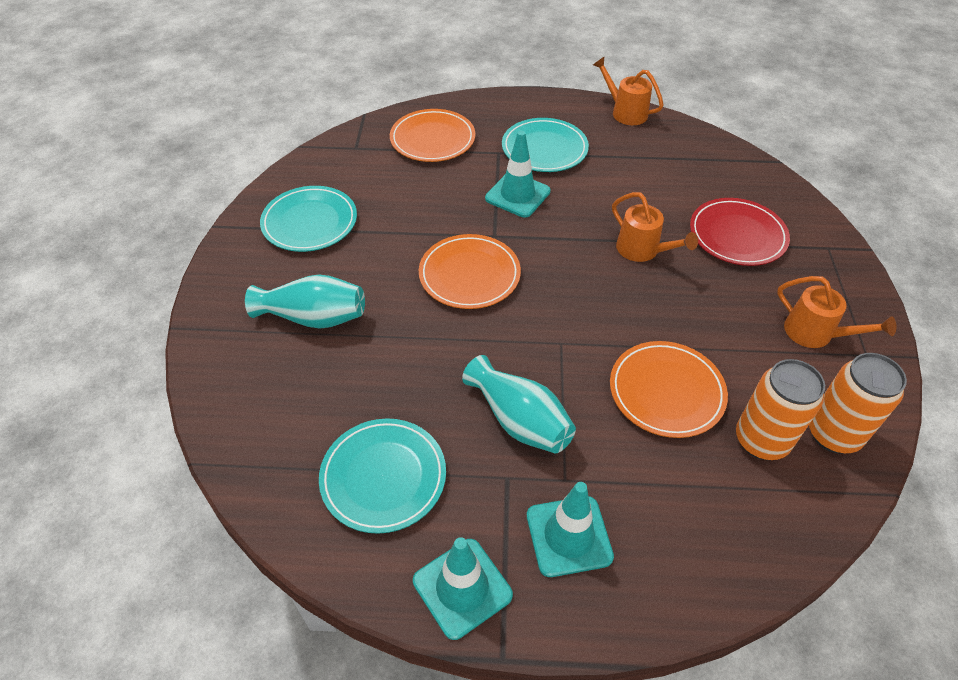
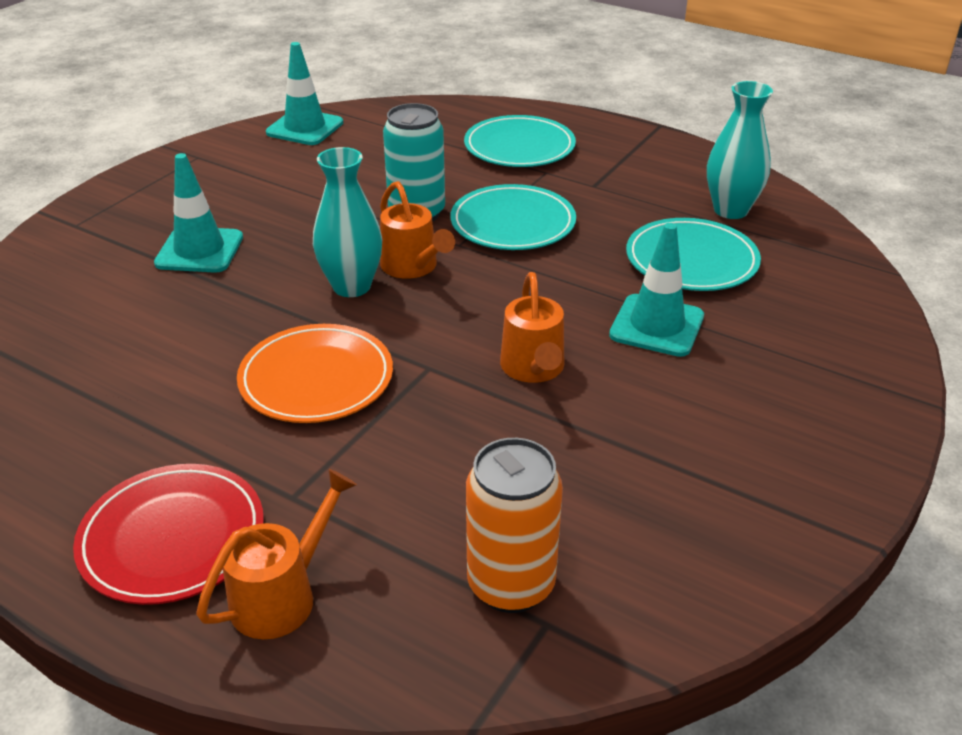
orange can: [736,359,825,460] [809,353,907,454] = 2 -> [466,438,563,613] = 1
orange plate: [390,109,475,162] [419,234,521,309] [610,341,728,438] = 3 -> [237,324,393,423] = 1
turquoise can: none = 0 -> [383,103,445,221] = 1

